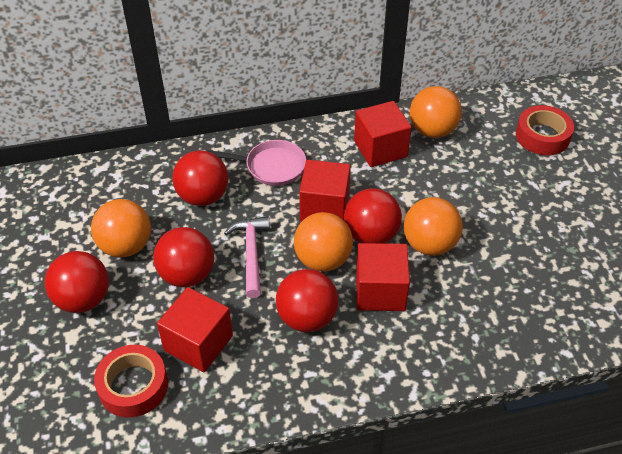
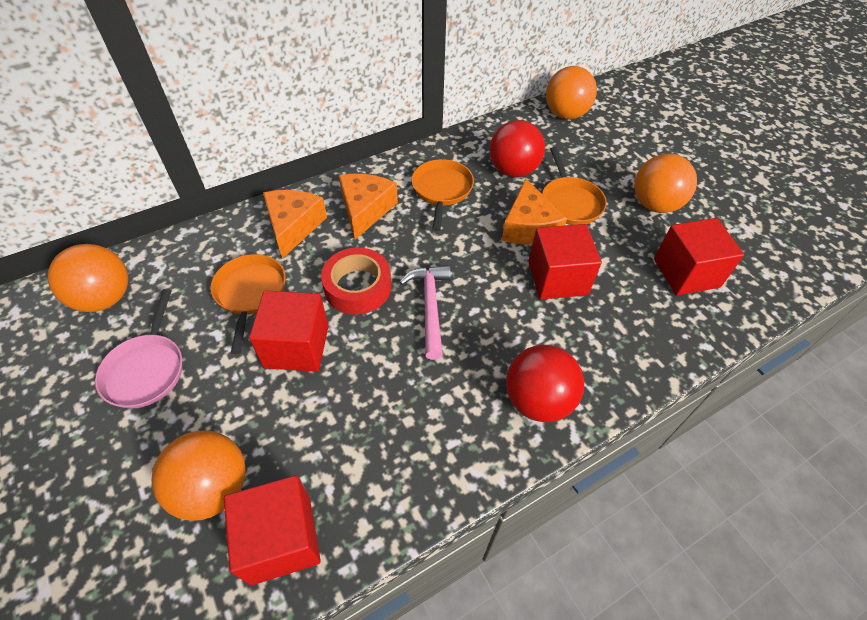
orange cheese: none = 0 -> [263,190,327,259] [339,174,398,240] [502,179,567,245] = 3
orange pan: none = 0 -> [210,254,286,354] [412,159,474,231] [542,147,607,225] = 3
red ball: [45,251,109,313] [153,227,214,287] [172,150,228,206] [276,269,338,332] [344,188,402,244] = 5 -> [490,120,545,177] [506,345,584,422] = 2
red tape: [94,345,168,418] [516,105,574,155] = 2 -> [321,248,391,314] = 1

